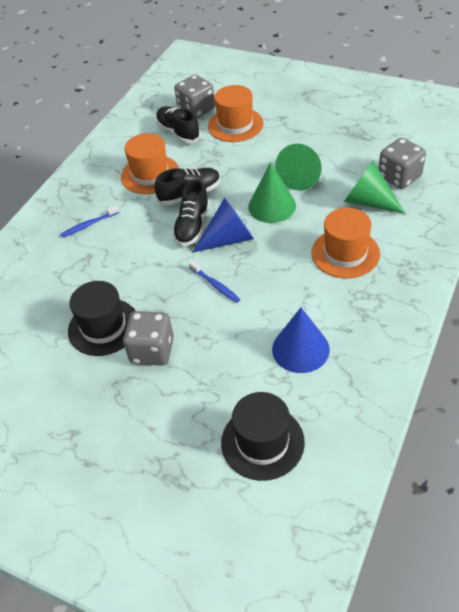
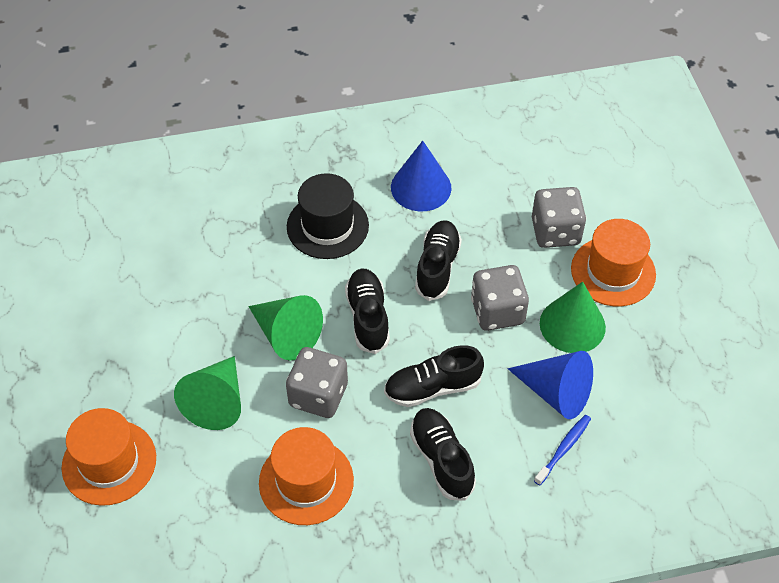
black hat: [68,281,135,356] [221,392,305,481] = 2 -> [287,173,369,259] = 1
black shoe: [154,168,220,205] [156,106,201,143] [172,179,210,246] = 3 -> [345,268,390,354] [384,345,484,407] [410,408,476,501] [415,220,462,301] = 4
blue toothbrush: [60,205,119,238] [189,261,240,303] = 2 -> [534,415,591,486] = 1

